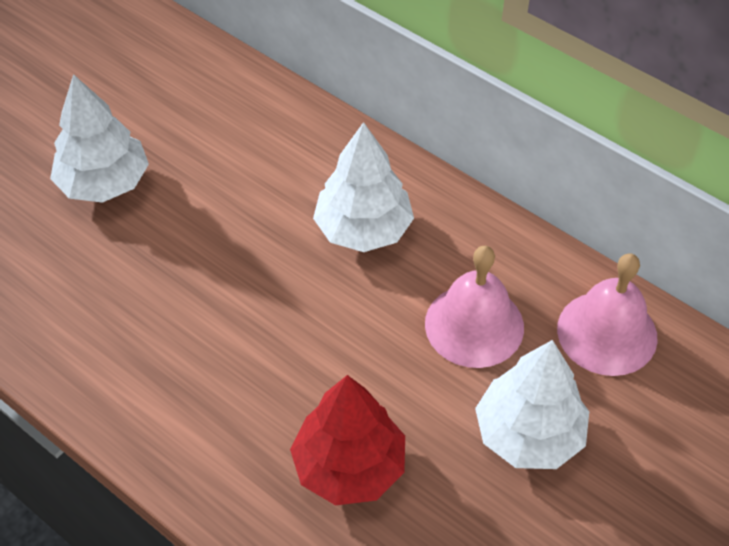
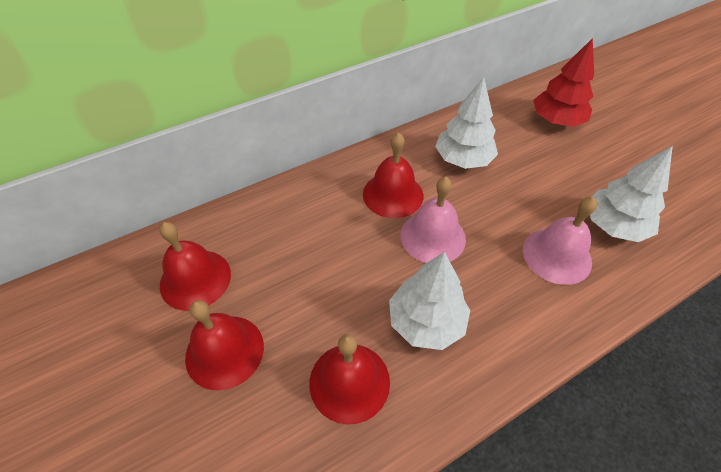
red bell: none = 0 -> [159,222,231,311] [185,300,264,390] [309,334,390,425] [363,132,423,218] = 4

